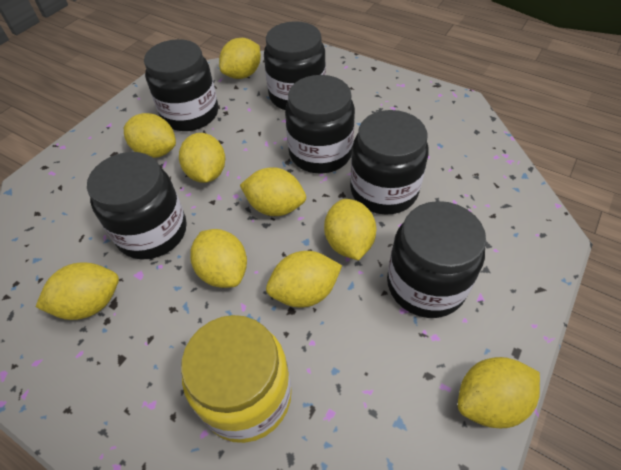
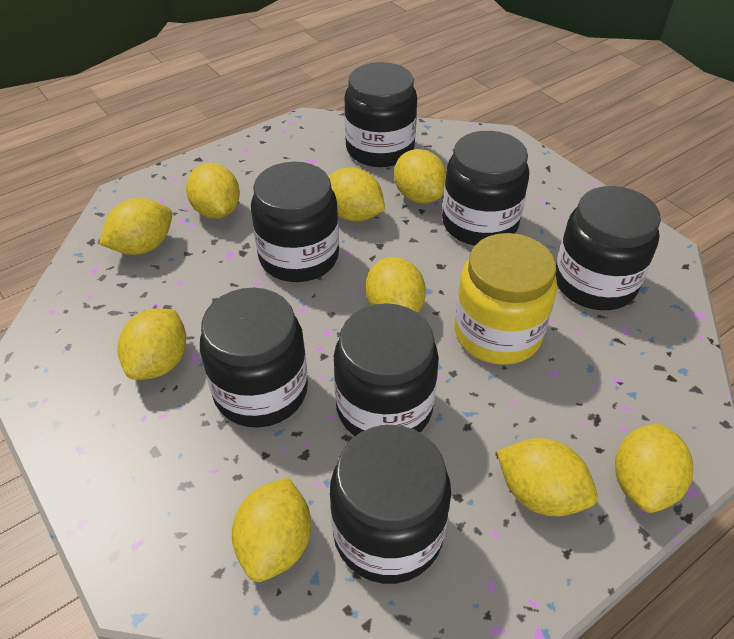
black jar: [87,152,187,259] [144,39,218,131] [264,21,326,110] [285,75,355,173] [350,110,429,215] [387,201,486,318] = 6 -> [200,288,308,428] [251,162,339,282] [330,425,451,584] [334,303,439,436] [344,62,417,167] [442,131,529,246] [555,186,661,310] = 7

